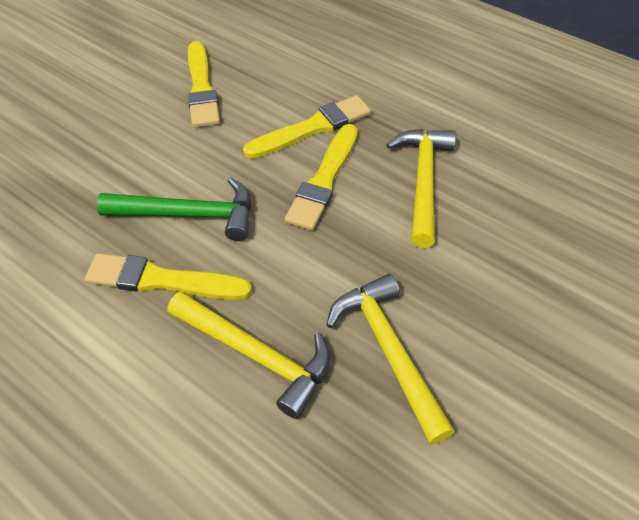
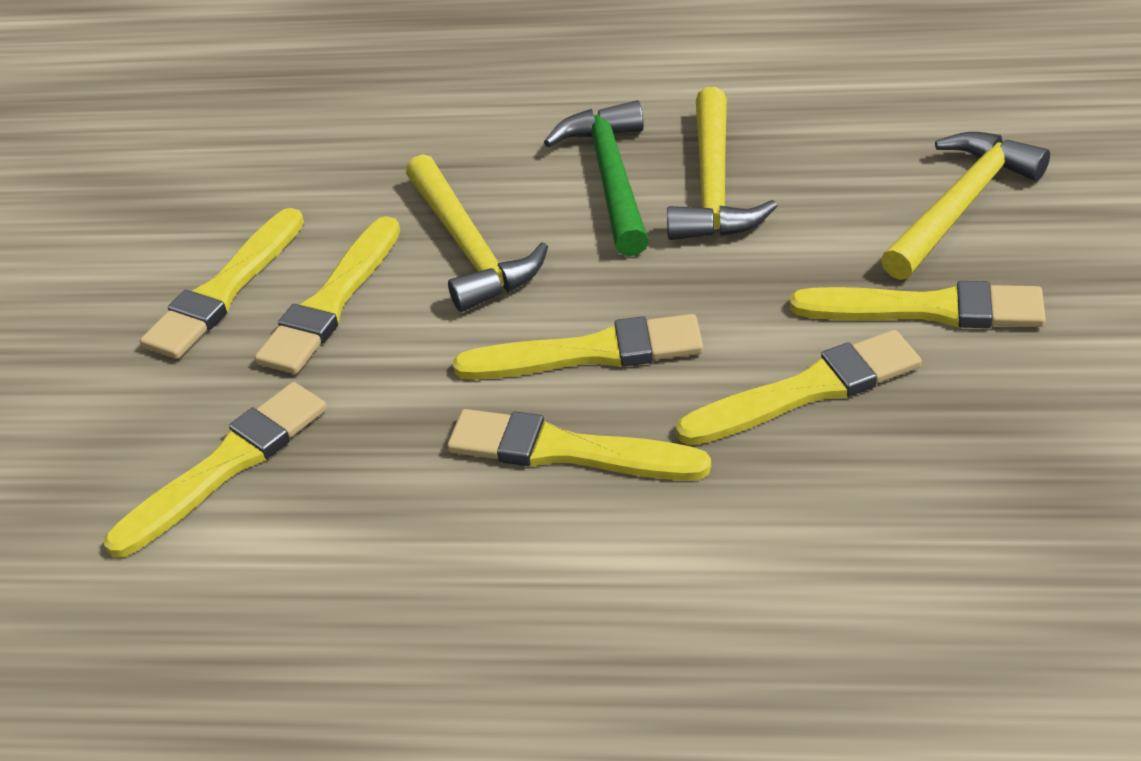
yellow brush: [85,253,252,300] [187,41,220,127] [243,95,371,159] [285,124,358,230] = 4 -> [104,382,327,557] [140,208,304,359] [254,216,400,374] [447,409,711,481] [453,314,703,380] [676,330,922,445] [790,281,1046,328] = 7

